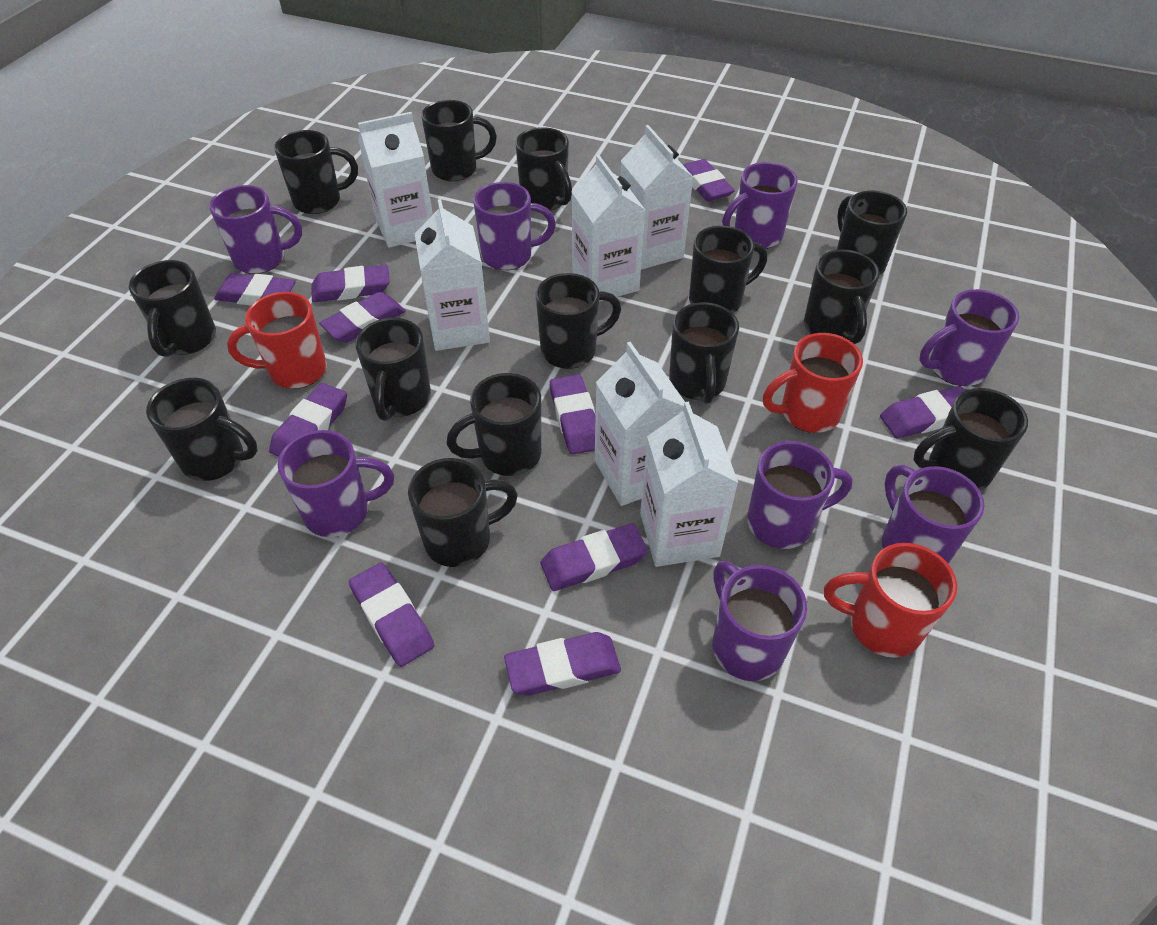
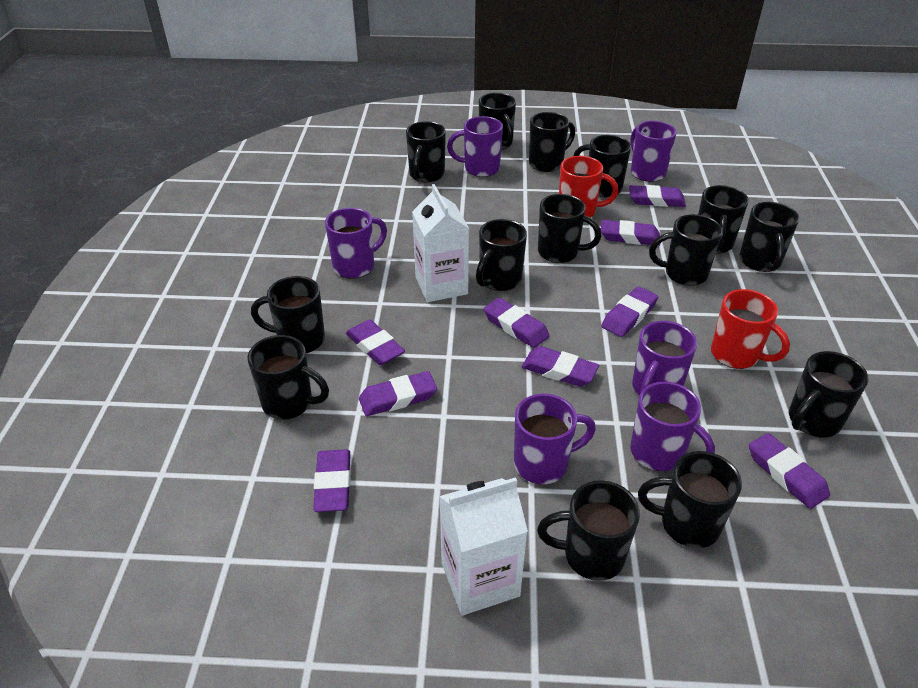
purple eraser: [214,273,296,305] [269,383,347,457] [311,265,390,302] [319,292,406,343] [349,563,434,667] [504,632,621,696] [541,523,648,591] [550,374,596,455] [683,159,735,201] [880,386,965,438] = 10 -> [313,449,351,512] [346,319,405,365] [359,371,437,416] [483,298,550,348] [522,346,599,387] [601,220,660,246] [601,286,658,337] [629,185,686,207] [749,433,830,509] = 9
purple mug: [209,185,302,274] [278,430,394,537] [473,182,556,270] [713,561,807,681] [722,162,798,249] [747,441,853,549] [882,465,984,564] [919,289,1019,386] = 8 -> [325,208,387,278] [447,116,503,177] [514,394,596,484] [630,382,715,471] [631,121,677,182] [632,321,697,396] = 6
red mug: [227,292,327,389] [763,333,863,433] [824,543,957,658] = 3 -> [559,156,618,218] [711,289,790,369] = 2
white carton: [358,112,433,248] [415,199,490,351] [571,155,645,302] [595,342,685,506] [620,125,693,270] [640,401,738,567] = 6 -> [412,184,469,302] [439,477,528,616] = 2

